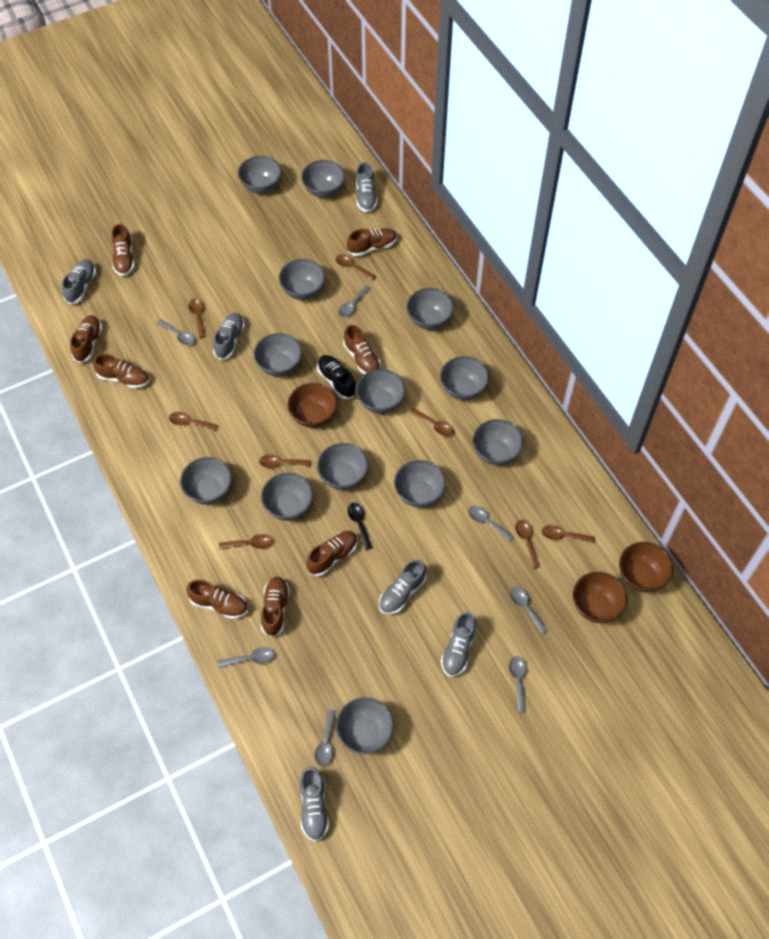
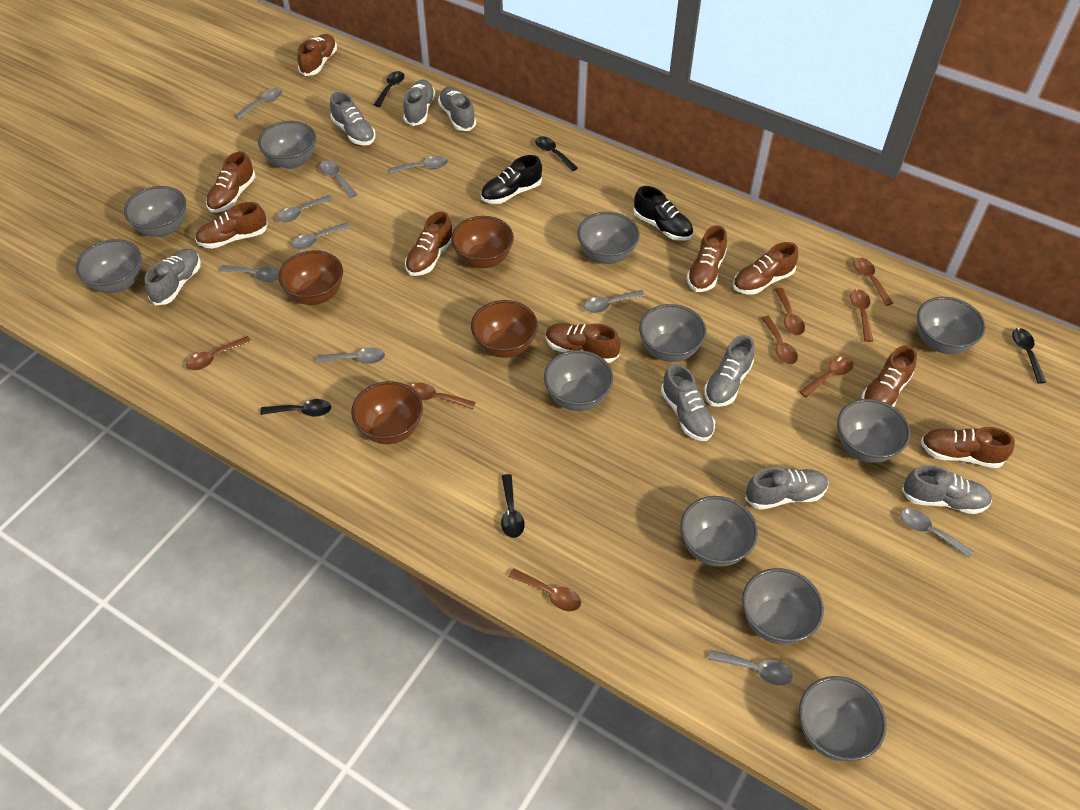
black shoe: [317,355,356,399] = 1 -> [481,155,542,204] [633,186,693,241] = 2
black spoon: [348,503,373,550] = 1 -> [260,399,331,417] [374,71,404,107] [501,474,524,538] [535,136,578,171] [1012,328,1046,384] = 5
brown bowl: [288,383,337,428] [573,572,628,623] [619,542,673,592] = 3 -> [278,250,343,305] [351,381,423,444] [451,216,514,268] [471,300,538,358] = 4
brown shoe: [70,315,102,363] [93,354,149,389] [111,224,135,276] [186,579,248,619] [261,577,290,638] [306,531,358,577] [343,325,381,374] [347,228,397,257] = 8 -> [195,202,268,249] [206,151,255,213] [297,34,337,76] [405,211,453,276] [546,323,621,363] [687,225,727,292] [733,242,798,295] [862,345,917,407] [921,427,1015,468] = 9
grey bowl: [180,457,232,505] [238,156,282,194] [254,333,302,377] [261,473,313,521] [279,259,325,300] [301,160,345,198] [317,443,368,490] [336,697,394,754] [356,369,405,414] [394,460,446,508] [407,288,454,330] [440,356,489,401] [473,419,523,465] = 13 -> [76,239,142,293] [124,186,186,237] [258,121,316,169] [544,350,613,411] [577,212,640,264] [639,304,706,362] [680,496,758,567] [742,568,824,645] [799,676,887,762] [837,399,910,463] [917,297,985,354] = 11
grey shoe: [62,260,96,304] [213,313,245,360] [300,767,329,842] [356,162,377,212] [379,559,427,614] [441,612,477,677] = 6 -> [145,249,201,305] [330,92,376,146] [403,79,436,126] [438,87,476,131] [661,364,715,441] [704,335,755,407] [745,467,828,510] [902,465,992,514] = 8
grey spoon: [157,319,195,345] [218,647,274,667] [315,709,336,766] [339,285,371,317] [468,506,514,541] [509,656,526,712] [510,587,548,634] = 7 -> [219,265,279,282] [235,88,282,119] [277,195,333,222] [292,222,350,250] [317,347,385,364] [320,161,357,198] [389,156,448,173] [584,290,645,313] [708,650,792,685] [900,509,973,558] = 10

